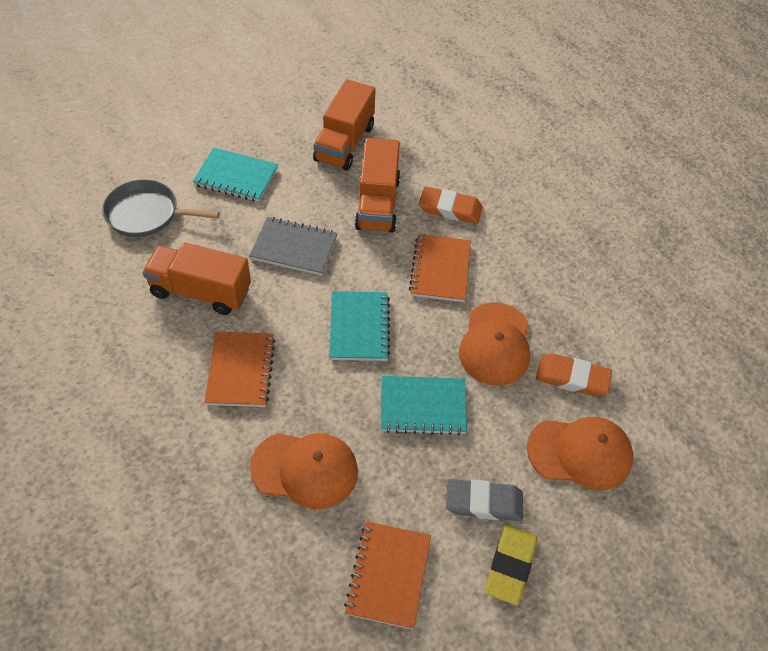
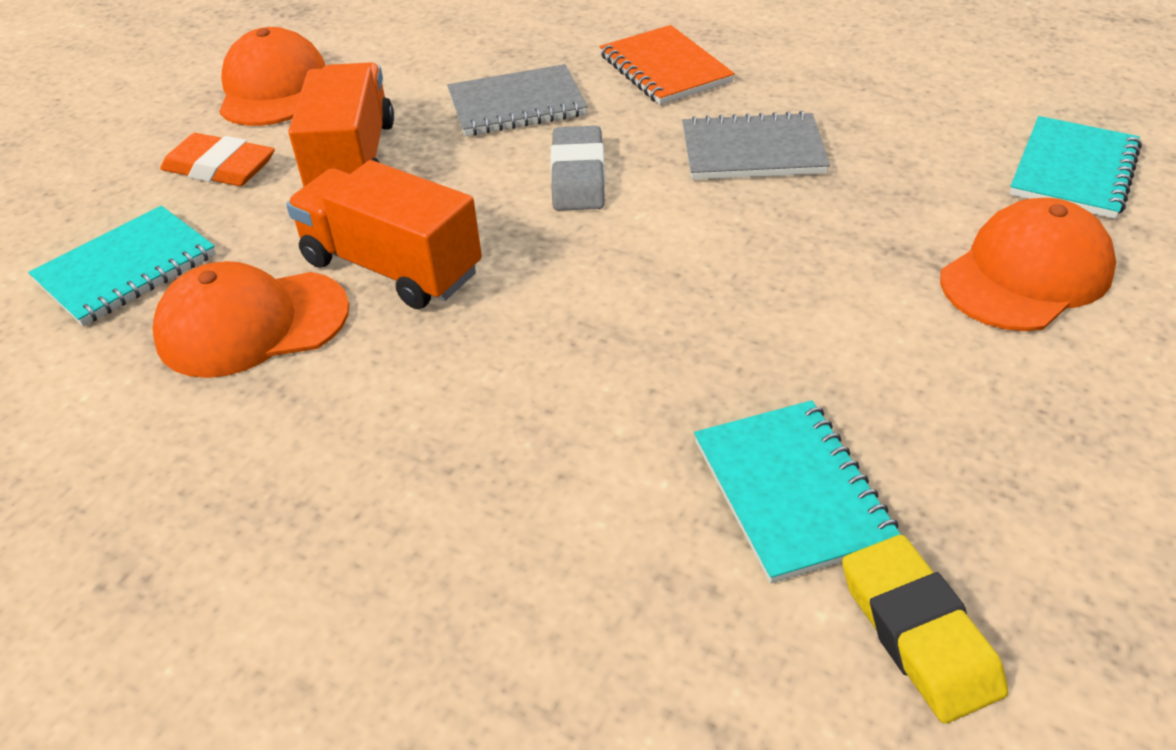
grey notebook: [249,217,338,276] = 1 -> [447,64,588,136] [682,111,830,180] = 2
grey pan: [102,179,220,237] = 1 -> none = 0
orange eraser: [419,187,483,224] [536,353,612,396] = 2 -> [160,133,275,186] = 1
orange notebook: [204,332,275,407] [344,521,431,630] [409,234,471,302] = 3 -> [600,25,735,105] = 1
orange truck: [142,242,251,315] [313,79,376,170] [355,138,400,233] = 3 -> [286,160,482,309] [288,62,394,187] = 2

